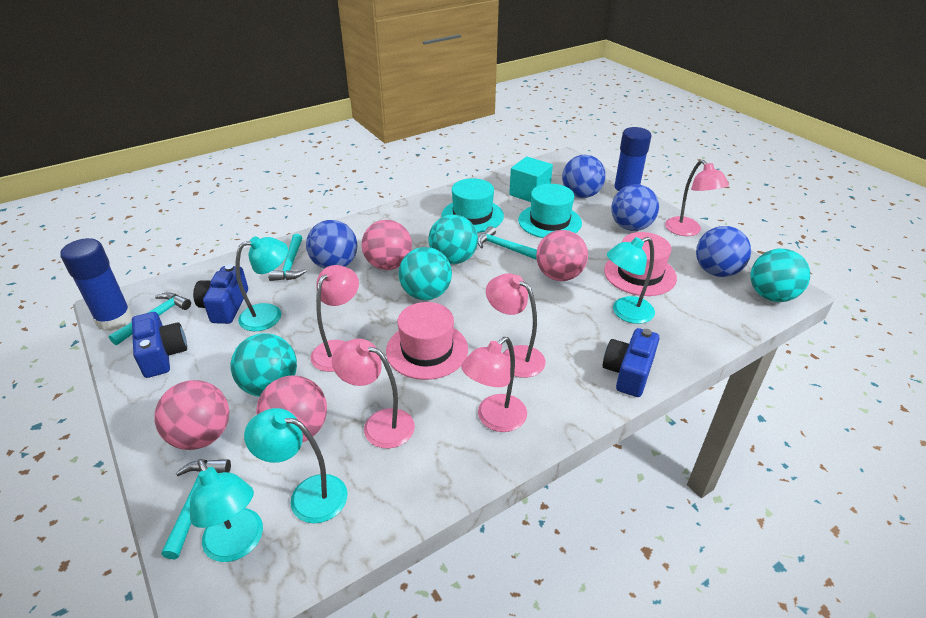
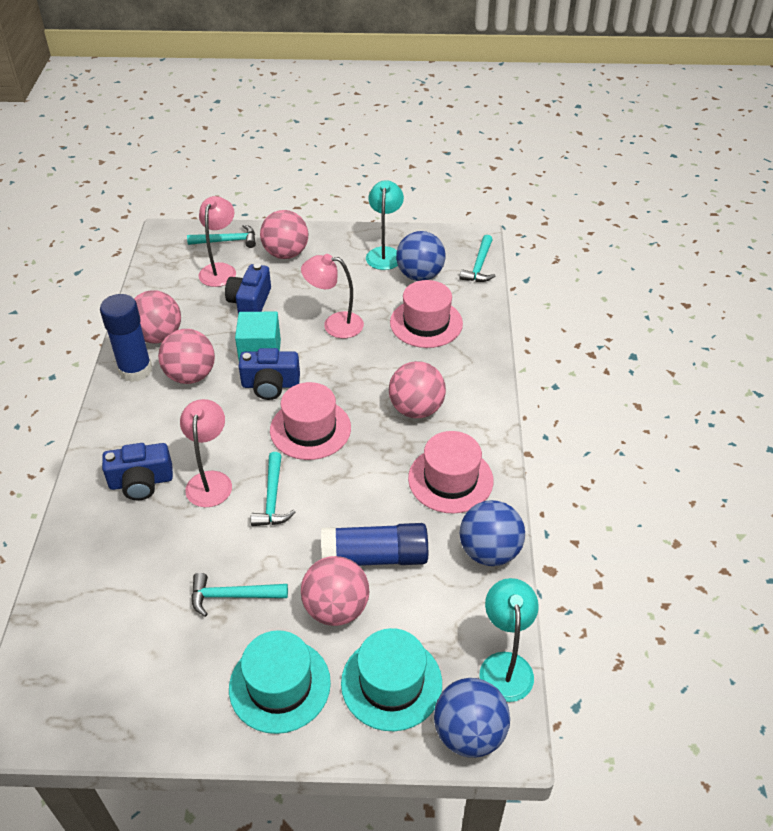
blue ball: [306,220,357,269] [562,155,606,198] [611,184,659,231] [696,226,751,277] = 4 -> [396,231,446,281] [434,678,510,758] [460,500,525,566] = 3
pink ball: [154,380,230,450] [256,375,327,442] [362,220,412,270] [536,230,588,281] = 4 -> [134,290,181,344] [158,329,215,384] [260,210,308,259] [301,556,369,626] [389,361,446,418] = 5
pink hat: [386,302,468,380] [604,232,677,296] = 2 -> [270,382,351,460] [390,280,463,348] [408,431,493,514] = 3
pink lamp: [311,265,359,372] [332,339,415,448] [461,337,527,432] [486,273,546,378] [665,160,729,236] = 5 -> [180,399,232,507] [199,196,236,287] [301,254,364,338] = 3
turquoise ball: [231,333,297,397] [399,247,452,300] [429,214,478,264] [750,249,810,302] = 4 -> none = 0
turquoise lamp: [190,459,263,562] [236,236,288,331] [244,408,347,523] [607,237,655,324] = 4 -> [366,180,404,270] [479,578,539,702] = 2

